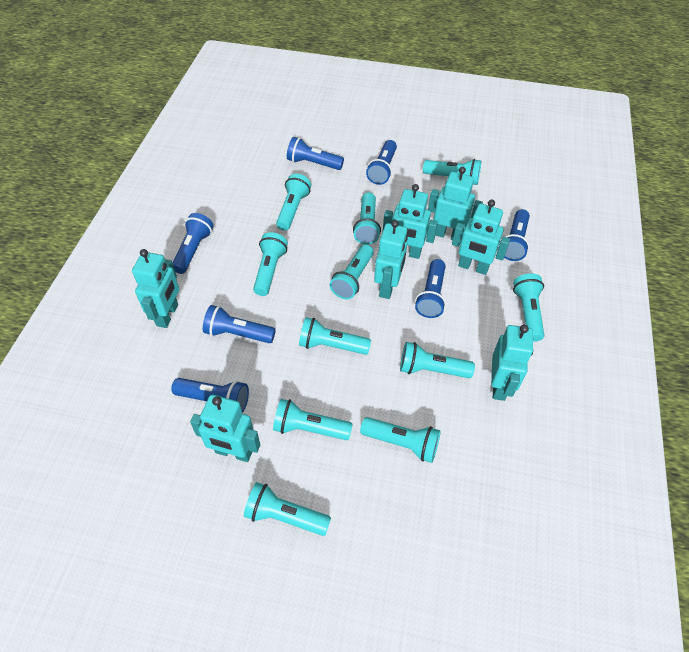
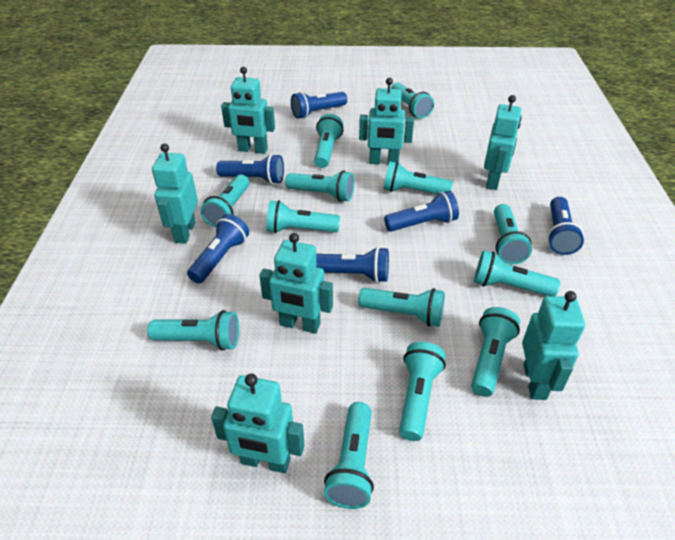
blue flashlight: [171,378,249,413] [172,213,213,274] [203,305,276,343] [287,137,344,170] [366,140,397,185] [415,259,446,318] [504,209,530,261] = 7 -> [187,214,249,283] [216,154,284,184] [291,92,347,119] [316,247,389,283] [384,191,459,232] [547,197,584,255] = 6
turquoise flashlight: [244,482,331,536] [253,232,288,296] [273,399,353,440] [276,174,311,231] [299,317,371,355] [330,244,374,299] [353,193,381,245] [360,417,441,463] [400,342,475,378] [423,159,481,185] [513,273,544,342] = 11 -> [147,310,239,351] [200,175,249,227] [266,200,340,233] [285,171,354,202] [314,114,343,168] [324,402,374,509] [359,288,445,327] [383,161,453,194] [391,82,434,119] [399,342,446,441] [471,307,520,397] [474,250,560,296] [494,204,532,264] = 13

